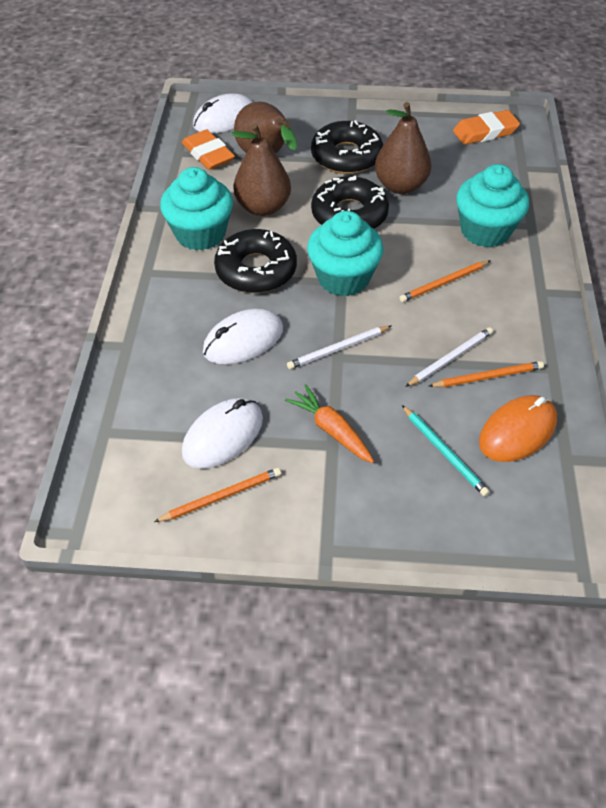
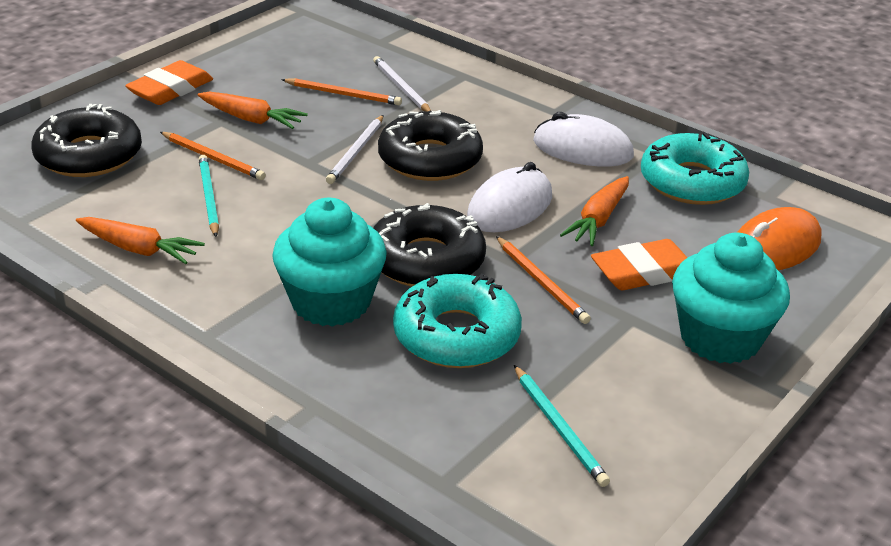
brown pear: [232,124,291,216] [234,102,297,154] [375,102,431,194] = 3 -> none = 0
orange carrot: [285,384,374,463] = 1 -> [76,217,205,264] [198,92,308,129] [560,176,629,246] = 3
turquoise cupcake: [160,167,233,251] [307,211,384,296] [456,164,529,247] = 3 -> [272,198,387,327] [672,232,790,364] = 2
turquoise donut: none = 0 -> [393,273,522,368] [641,133,749,205] = 2
turquoise pencil: [402,405,490,496] = 1 -> [199,155,219,237] [514,365,610,487] = 2
white mouse: [182,398,263,469] [193,93,253,134] [203,309,283,364] = 3 -> [467,162,552,232] [533,112,634,167] = 2

